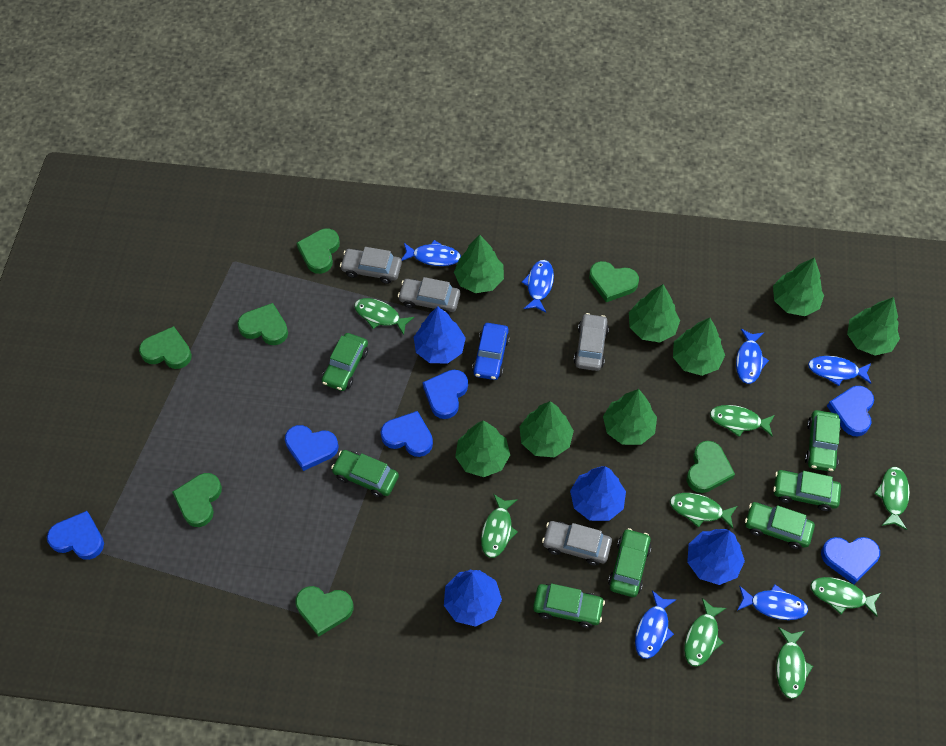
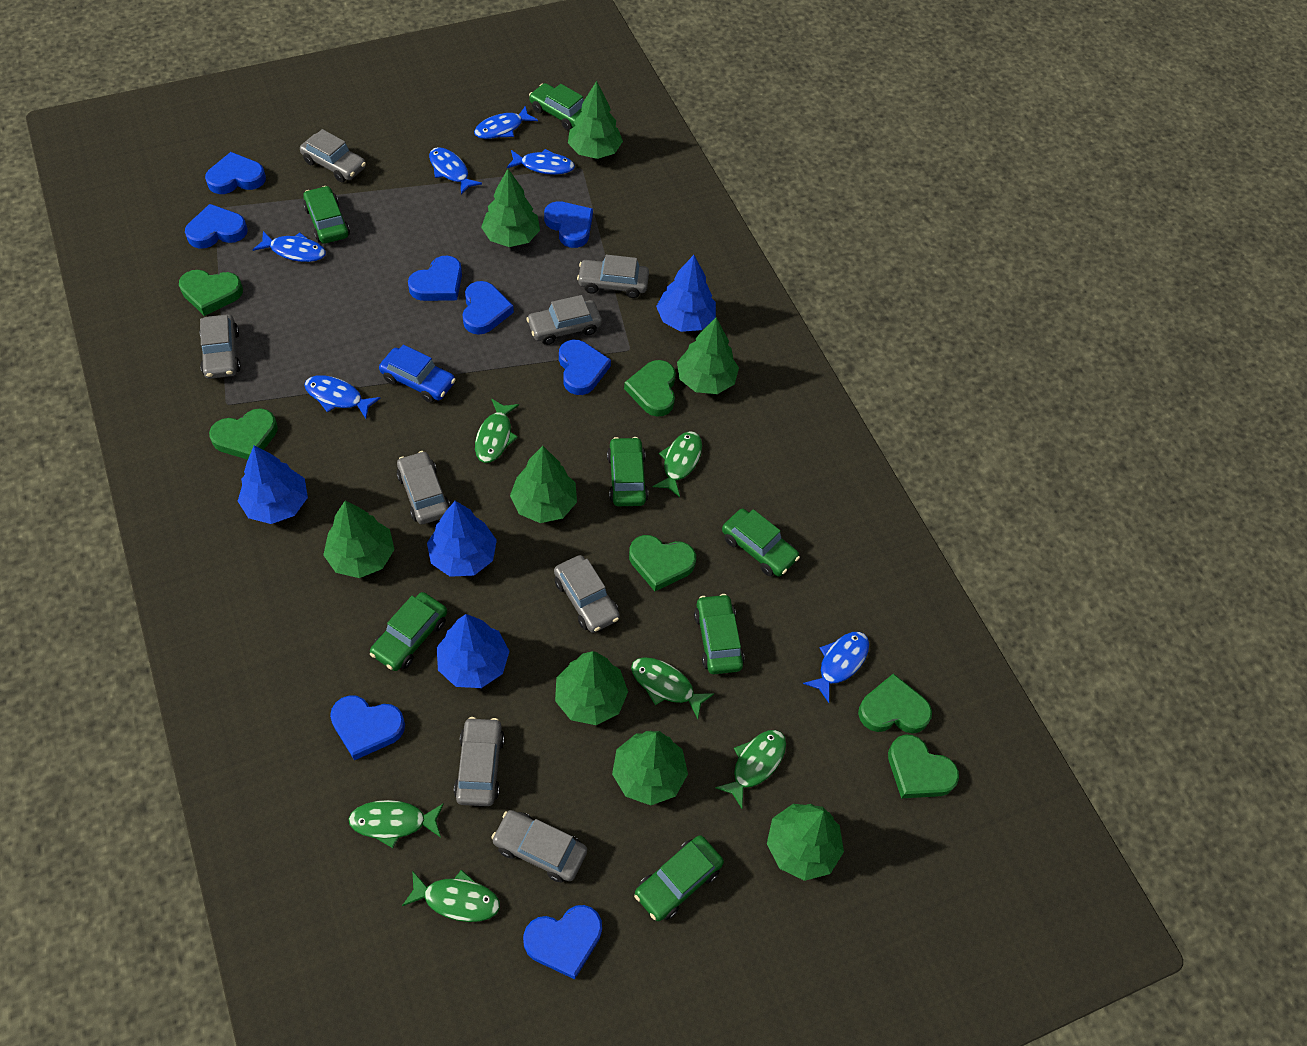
blue heart: [47,511,104,560] [285,425,339,471] [381,411,433,457] [423,370,468,419] [821,537,880,584] [827,386,874,436] = 6 -> [185,204,247,249] [205,152,266,194] [330,695,405,760] [408,256,462,301] [462,281,514,335] [523,905,602,979] [544,201,593,248] [559,339,611,395] = 8
green fish: [354,298,414,335] [481,494,518,558] [670,493,737,529] [684,598,727,667] [710,405,775,437] [776,627,813,699] [810,577,881,617] [874,467,910,530] = 8 -> [348,800,444,848] [402,870,500,922] [475,399,519,463] [631,657,714,719] [653,431,702,497] [715,730,786,808] = 6
green heart: [139,326,192,369] [172,473,222,527] [237,303,288,345] [296,228,340,274] [296,586,353,637] [589,261,639,302] [687,441,735,493] = 7 -> [179,270,243,316] [209,408,278,460] [624,360,676,417] [629,535,696,591] [858,673,932,733] [888,735,959,798] = 6
grey car: [340,247,402,284] [398,277,460,314] [542,521,612,566] [573,313,609,371] = 4 -> [199,314,241,379] [300,129,366,182] [397,451,450,524] [454,717,505,806] [491,810,587,882] [526,295,602,345] [554,555,620,633] [577,255,649,298] = 8

